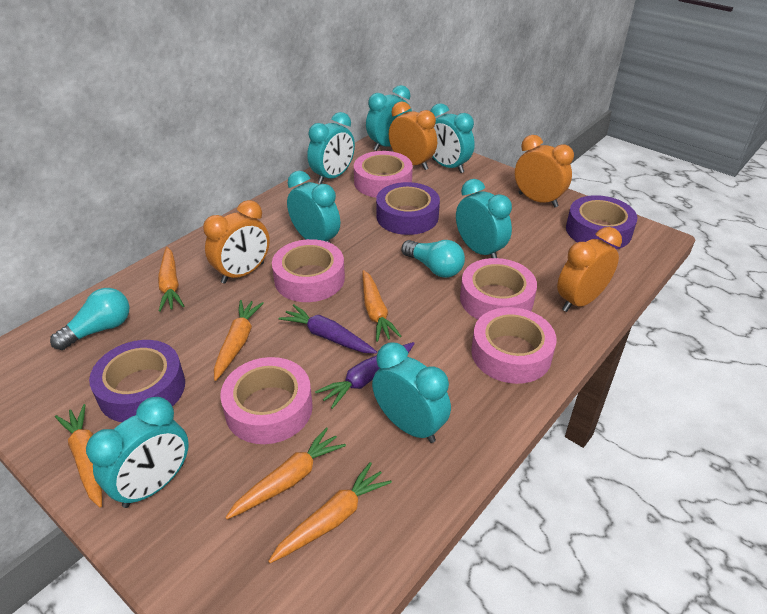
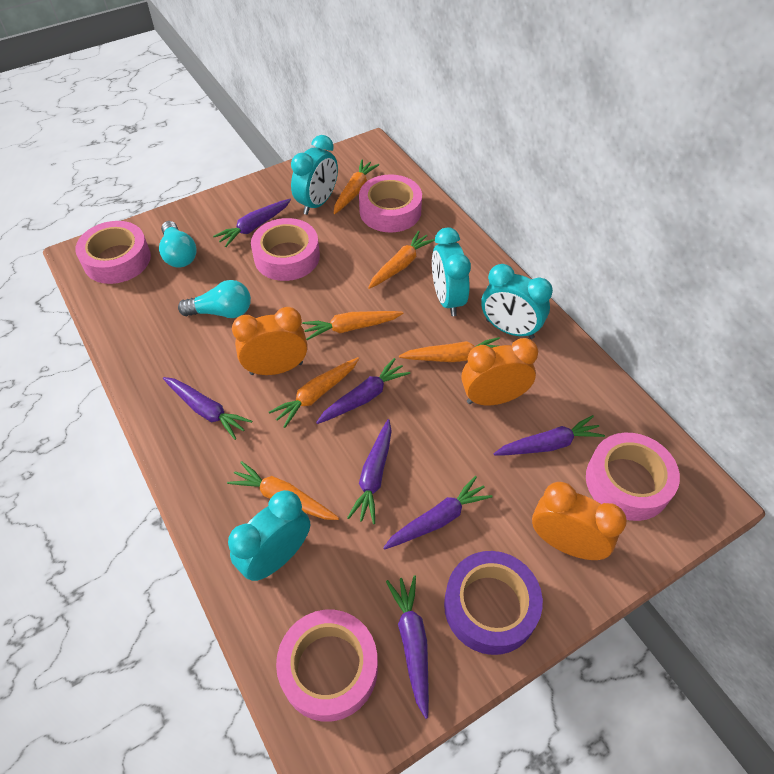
orange clock: [203,200,270,284] [389,101,437,170] [515,135,574,207] [557,227,622,312] = 4 -> [232,307,307,375] [461,338,538,405] [532,482,627,560] = 3
purple carrot: [279,304,377,354] [315,342,415,409] = 2 -> [163,377,252,440] [213,199,291,247] [316,358,410,424] [347,419,392,524] [383,476,493,550] [386,576,429,719] [493,415,605,456] = 7
purple tape: [89,340,185,422] [376,182,440,235] [566,195,637,249] = 3 -> [444,551,543,655] = 1
turquoise clock: [86,397,189,508] [287,171,340,243] [307,112,355,184] [366,85,412,151] [372,342,451,443] [430,103,475,173] [456,179,512,258] = 7 -> [228,490,310,581] [291,135,338,215] [432,228,471,316] [481,264,553,339] = 4

